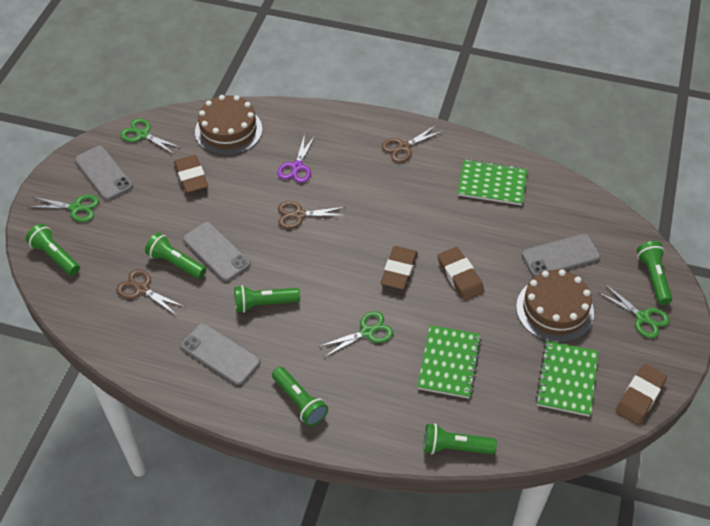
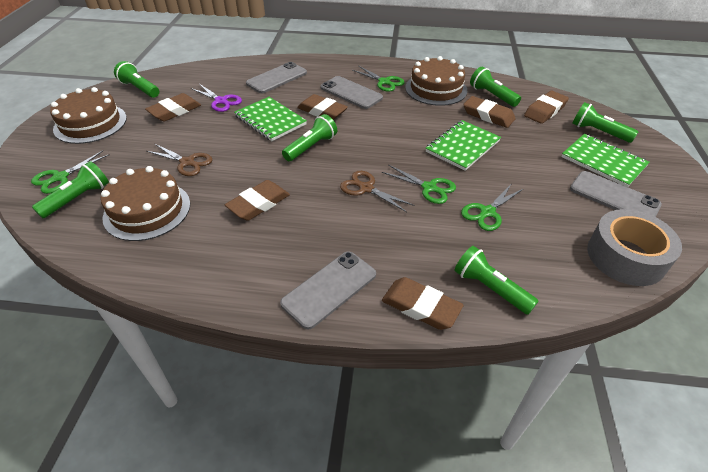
brown cake: [195,95,262,155] [516,269,594,343] = 2 -> [50,87,127,144] [101,166,190,241] [405,56,467,106] = 3
brown eraser: [174,155,208,193] [381,246,418,290] [437,247,485,301] [615,364,667,425] = 4 -> [145,93,201,121] [225,180,290,221] [297,94,348,120] [382,277,464,330] [463,96,516,128] [524,91,569,124] = 6
brown scissors: [116,269,185,316] [278,201,347,229] [381,125,443,163] = 3 -> [147,143,212,176] [340,171,414,212] = 2
grey tape: none = 0 -> [587,209,682,286] = 1

